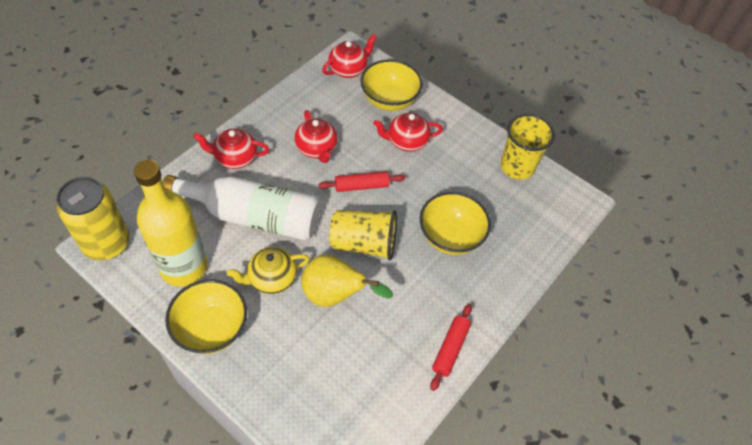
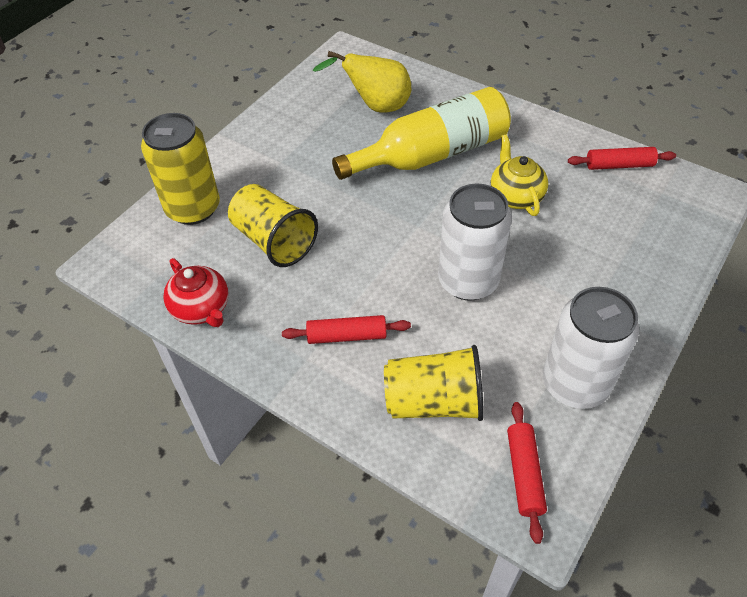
red rolling pin: [319,171,405,192] [430,304,472,391] = 2 -> [282,315,411,344] [507,402,547,544] [568,147,676,170] = 3
red teapot: [193,129,269,169] [295,110,338,163] [322,34,377,78] [373,113,443,152] = 4 -> [163,258,228,327] = 1
white bottle: [163,175,321,241] = 1 -> none = 0
white can: none = 0 -> [438,183,512,301] [543,287,639,409] = 2
yellow bowl: [165,279,247,354] [360,59,423,111] [420,192,491,255] = 3 -> none = 0

